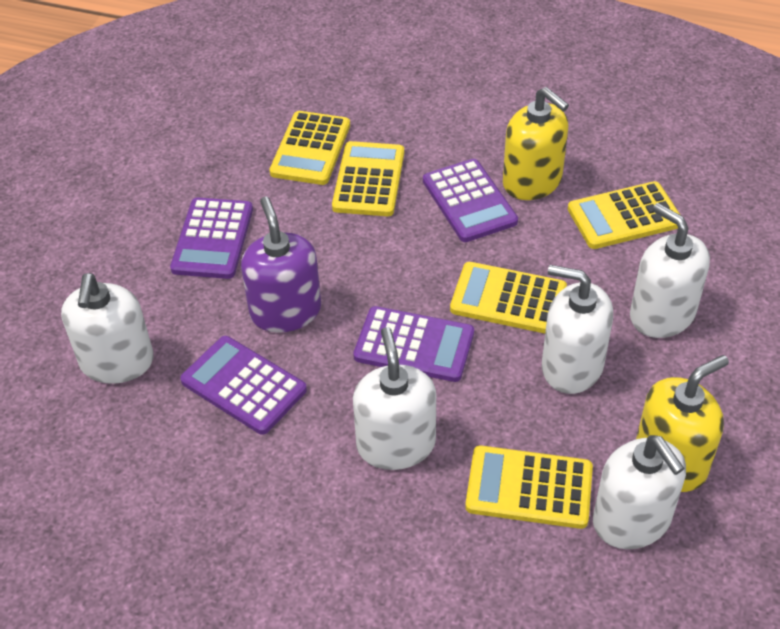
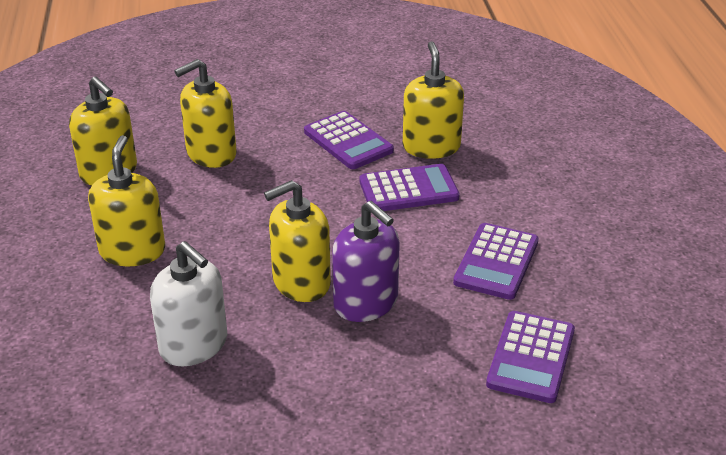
white soap dispenser: [61,273,154,384] [353,327,436,470] [542,265,613,394] [593,435,686,549] [630,203,710,338] = 5 -> [150,241,227,366] = 1
yellow calculator: [269,111,350,185] [332,141,404,216] [450,262,567,334] [465,445,593,529] [568,181,680,249] = 5 -> none = 0
yellow soap dispenser: [503,87,569,200] [636,355,729,492] = 2 -> [69,77,137,185] [88,135,165,266] [174,59,237,168] [264,180,331,302] [403,41,464,159] = 5

